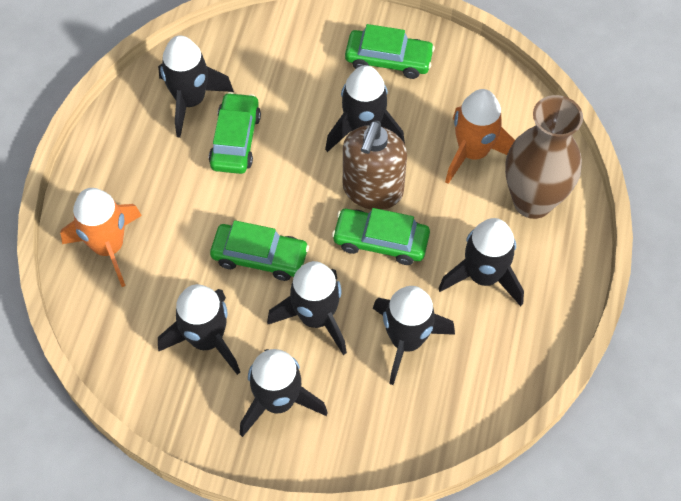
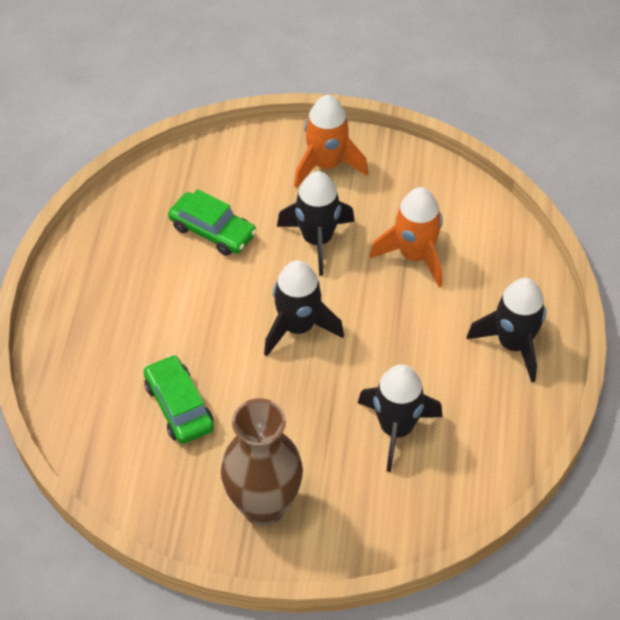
black rocket: [158,35,234,138] [158,284,240,375] [240,349,328,437] [267,261,347,355] [325,65,405,152] [373,286,455,385] [438,218,524,306] = 7 -> [264,260,344,356] [277,171,355,276] [358,364,443,472] [466,278,546,383] = 4
brown soap dispenser: [343,121,407,210] = 1 -> none = 0
green car: [209,92,261,174] [210,220,309,281] [332,208,430,265] [345,24,435,79] = 4 -> [144,355,214,444] [168,189,257,256] = 2

